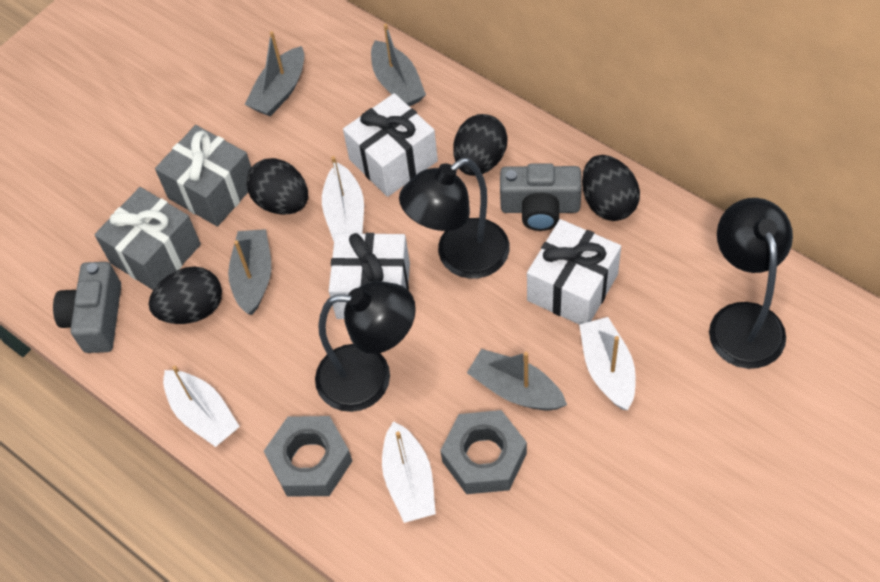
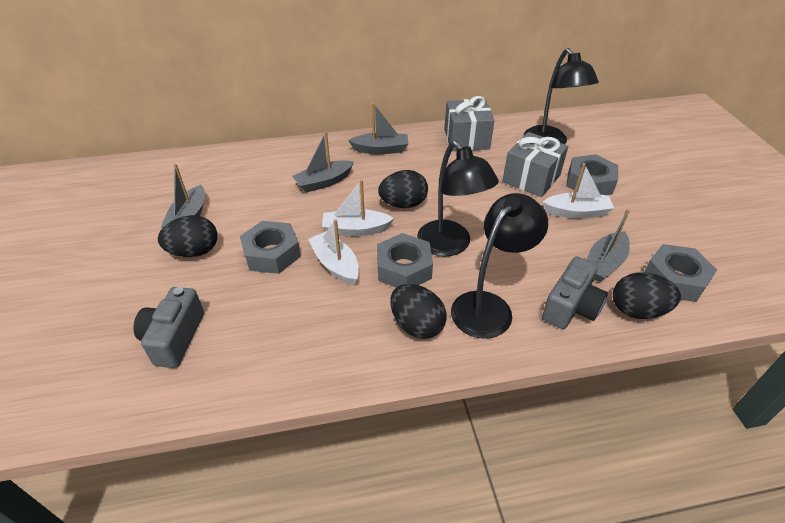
grey nut: [264,416,352,497] [440,410,527,494] = 2 -> [240,221,301,274] [377,233,433,287] [566,154,618,195] [644,244,717,302] = 4
white boat: [163,366,240,447] [322,156,364,241] [382,421,436,523] [579,317,636,410] = 4 -> [308,219,359,285] [322,180,394,236] [543,163,614,218] = 3
white gift: [329,233,410,319] [343,93,438,197] [527,219,621,324] = 3 -> none = 0

